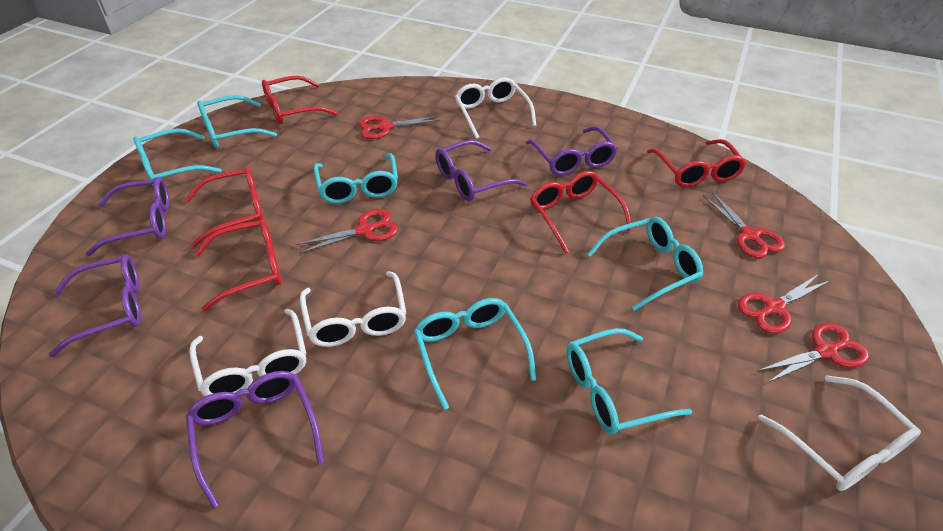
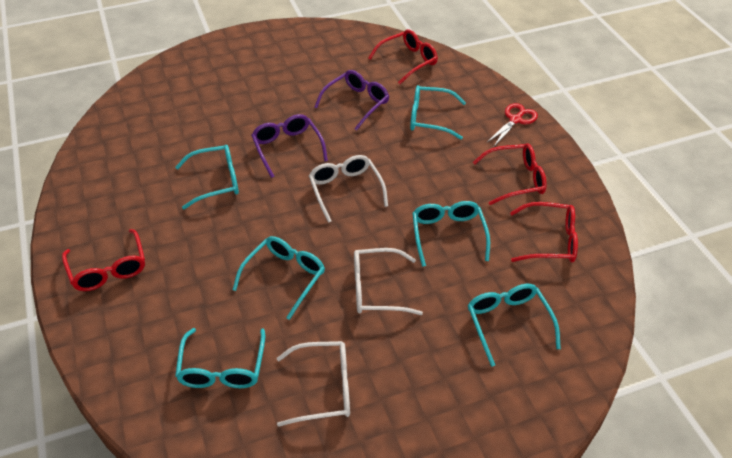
purple glasses: [49,254,141,357] [85,177,169,256] [186,371,324,508] [435,140,527,201] [526,127,618,176] = 5 -> [251,114,328,178] [315,70,389,131] = 2
red glasses: [185,166,264,247] [195,219,282,312] [262,76,337,124] [530,171,632,254] [647,139,746,187] = 5 -> [62,229,145,291] [368,29,438,84] [473,143,547,205] [510,202,578,263] = 4
red scissors: [296,209,398,253] [359,116,441,139] [703,192,785,258] [738,273,831,334] [758,323,869,383] = 5 -> [486,103,538,146] = 1
white glasses: [189,309,306,396] [300,271,407,347] [455,78,536,139] [758,375,921,491] = 4 -> [277,341,350,427] [309,155,388,223] [354,248,423,315] = 3

